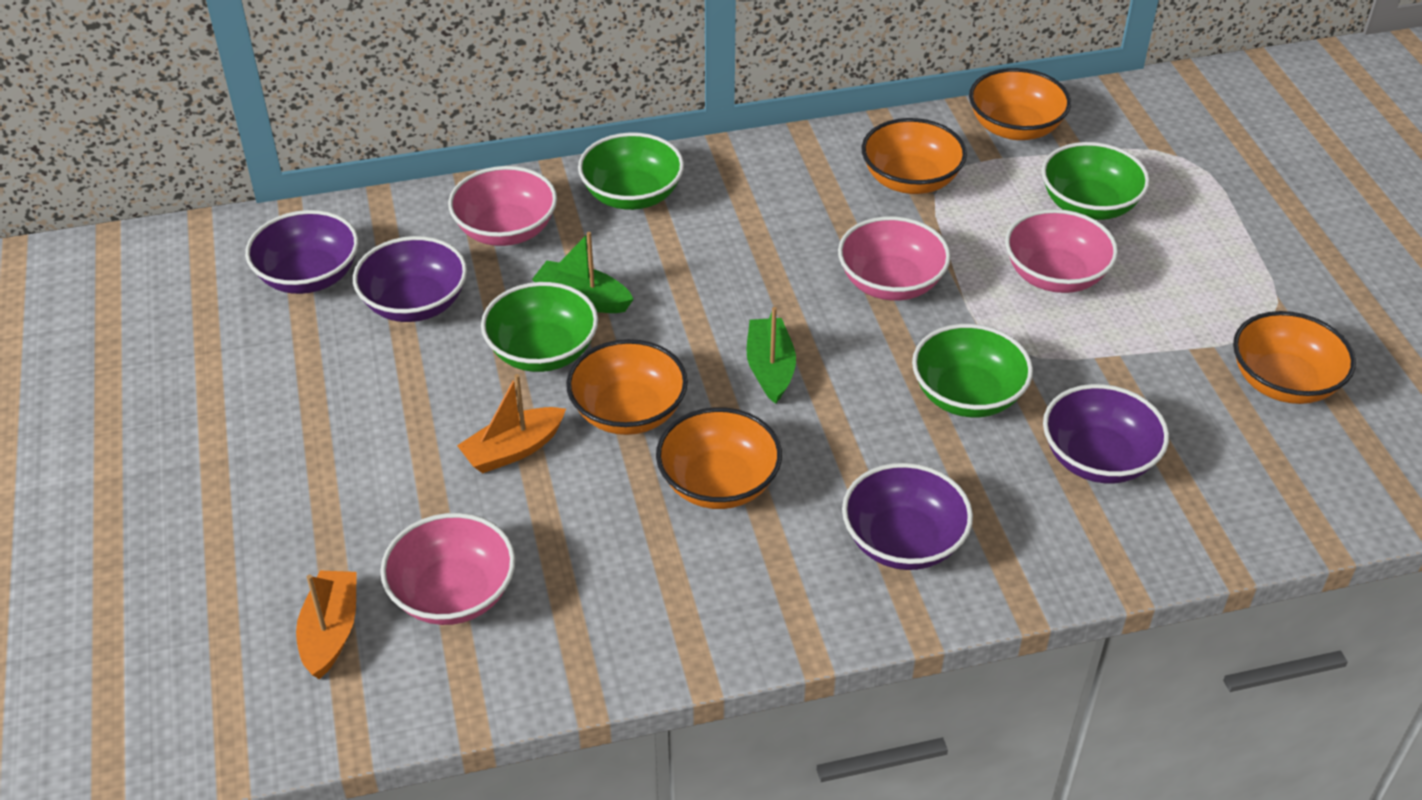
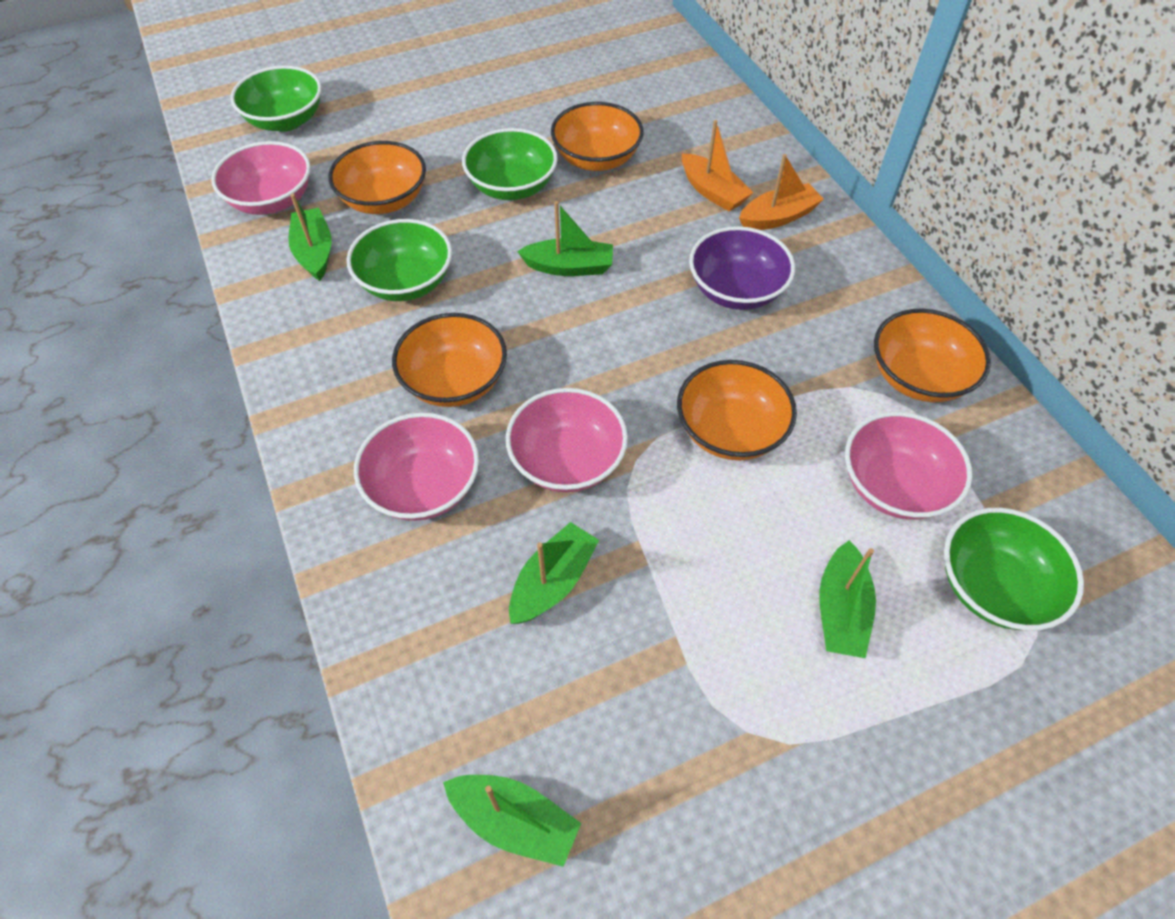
green boat: [532,232,634,313] [746,307,796,404] = 2 -> [289,194,331,281] [443,775,581,867] [509,522,599,624] [517,201,613,276] [819,540,876,658] = 5
purple bowl: [245,210,358,294] [353,236,467,322] [842,463,973,570] [1043,384,1169,483] = 4 -> [689,226,795,310] = 1

